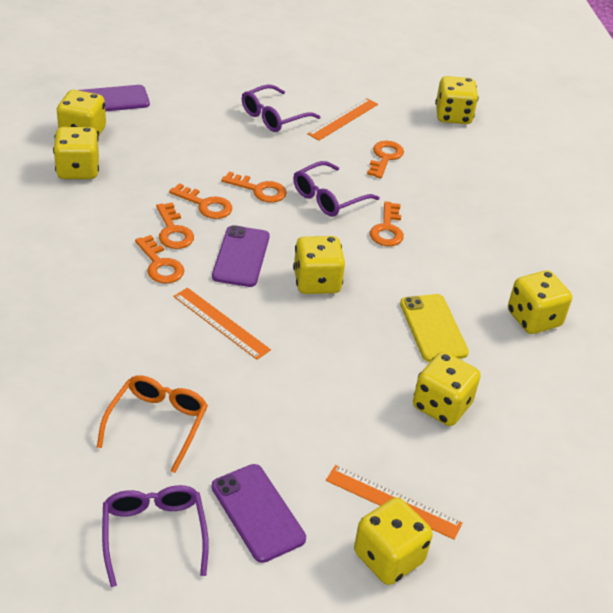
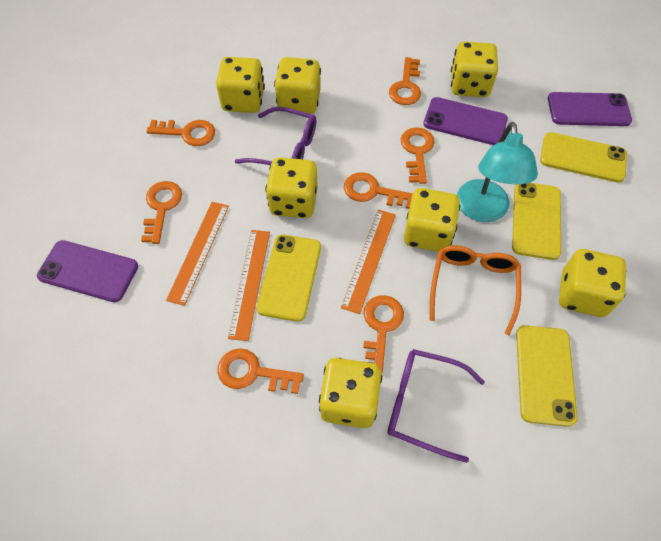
orange key: [135,235,184,283] [156,203,194,249] [169,183,232,219] [221,172,287,203] [367,141,404,178] [370,201,404,246] = 6 -> [141,181,182,244] [146,120,215,146] [217,348,304,394] [344,172,413,209] [363,295,404,374] [389,57,421,105] [401,127,435,184] = 7
purple glasses: [102,485,209,587] [242,84,321,132] [293,161,380,217] = 3 -> [235,107,316,165] [387,349,485,463] = 2
turquoise lamp: none = 0 -> [457,122,538,222] = 1
yellow phone: [400,294,469,362] = 1 -> [256,234,321,322] [512,183,561,260] [516,325,578,427] [540,132,627,183] = 4

